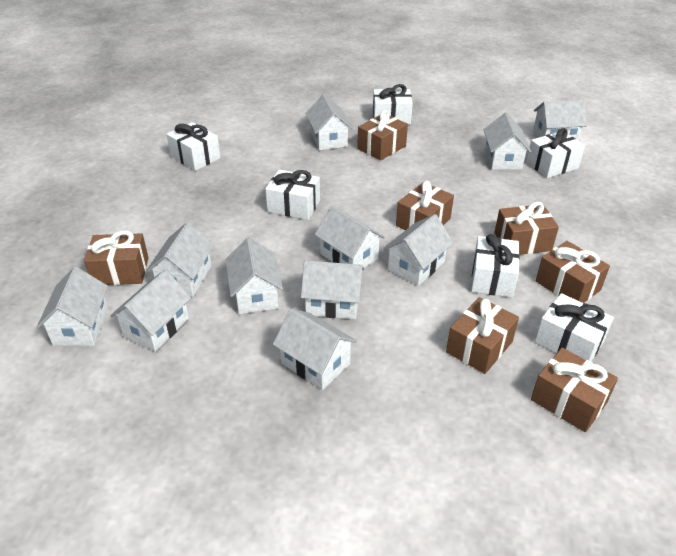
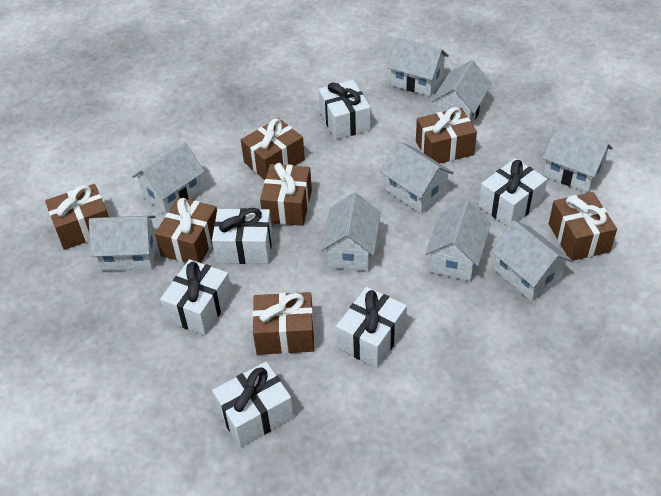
white house: [37,267,108,346] [110,270,191,352] [146,222,214,297] [225,237,283,314] [273,308,357,390] [301,260,364,319] [306,94,353,150] [314,206,385,268] [383,214,454,286] [484,113,531,170] [533,100,587,141] = 11 -> [89,215,157,271] [132,142,205,215] [321,192,381,271] [380,141,454,214] [387,37,449,96] [425,200,491,281] [431,60,492,124] [491,220,572,301] [542,125,613,193] = 9

